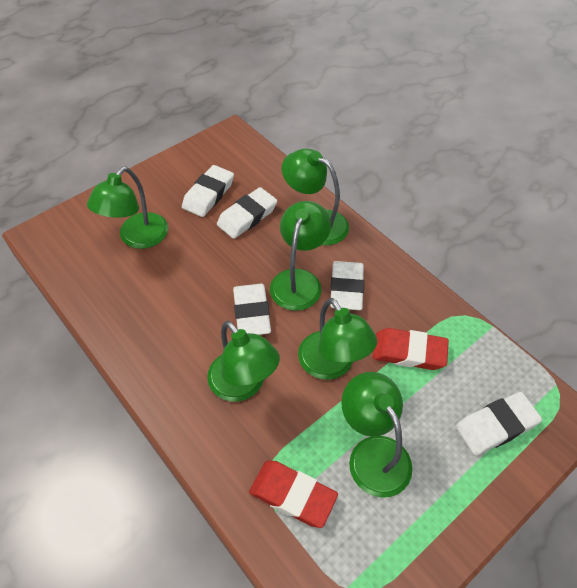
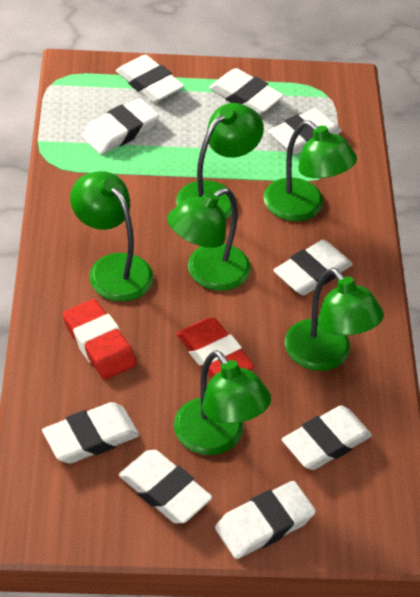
white eraser: [182,165,234,217] [217,187,277,239] [233,284,271,335] [330,261,364,310] [456,392,542,456] = 5 -> [42,402,139,464] [82,98,159,154] [116,55,184,103] [119,450,212,523] [209,68,284,115] [215,481,316,559] [268,108,342,155] [273,240,353,295] [282,405,372,470] = 9

